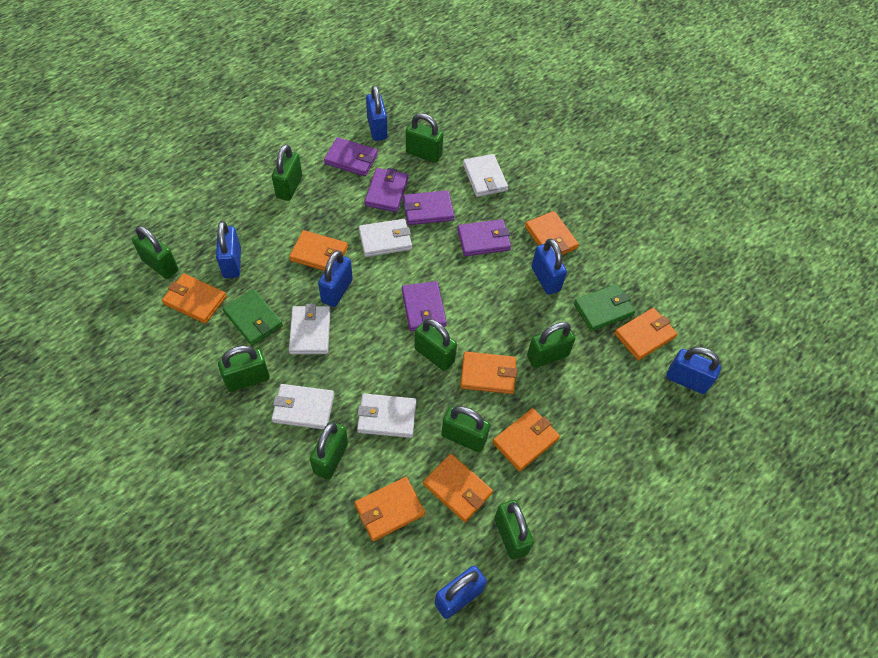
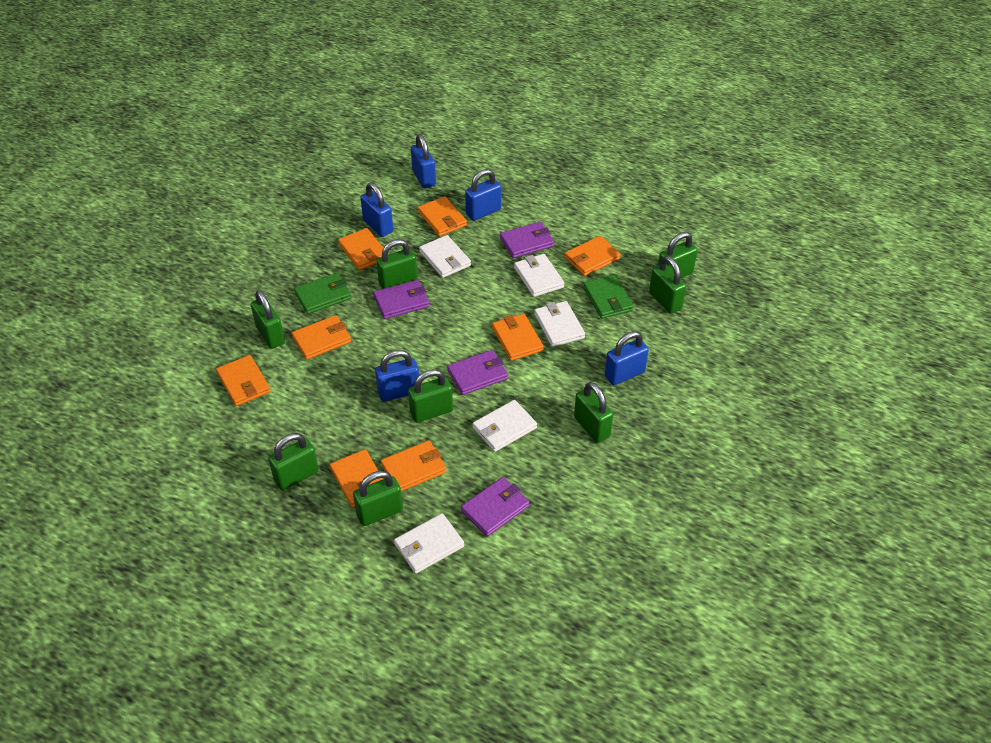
blue padlock: [216,221,241,278] [318,250,353,307] [366,85,388,141] [435,566,487,619] [532,239,567,295] [666,347,721,394] = 6 -> [360,183,393,237] [375,350,419,402] [411,134,436,188] [465,169,501,221] [605,331,649,385] = 5
green padlock: [132,226,178,279] [218,345,270,392] [272,144,302,201] [310,421,348,479] [406,113,443,163] [415,319,457,371] [441,406,490,452] [494,500,534,560] [527,322,575,368] = 9 -> [251,290,285,349] [268,433,319,490] [353,471,403,526] [376,239,418,289] [408,369,453,422] [574,382,613,443] [649,256,686,314] [658,232,698,278] = 8
purple wallet: [324,137,378,176] [365,168,408,212] [402,281,447,331] [403,190,454,225] [457,219,511,256] = 5 -> [373,280,429,319] [447,350,508,395] [461,477,529,536] [500,222,554,258] = 4

